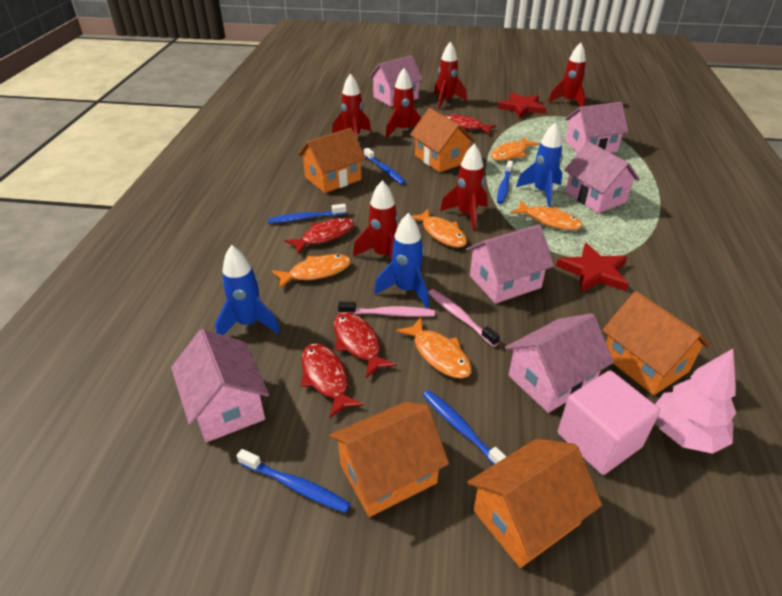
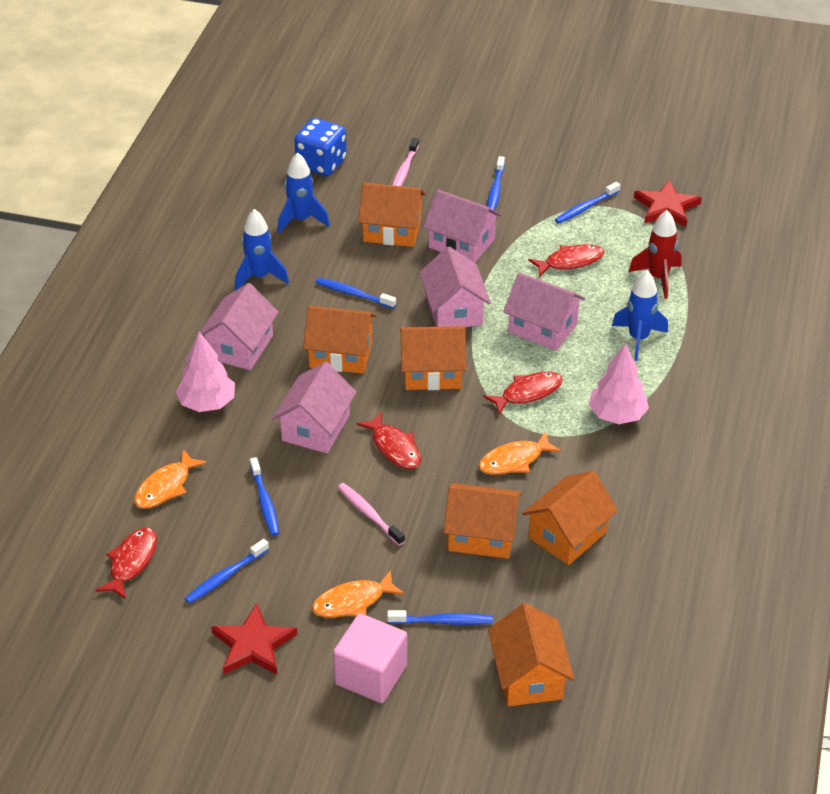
blue dice: none = 0 -> [294,118,347,176] = 1
blue toothbrush: [236,449,351,513] [268,204,347,224] [364,148,406,185] [423,390,507,465] [497,161,513,204] = 5 -> [184,539,269,604] [250,457,279,536] [315,278,396,309] [387,610,493,625] [487,156,505,210] [555,182,620,224] = 6
orange fish: [272,254,351,289] [396,317,472,379] [412,209,467,248] [491,137,539,161] [510,201,583,230] = 5 -> [134,449,207,509] [312,570,404,618] [478,431,561,475] = 3
orange house: [298,128,366,193] [330,402,449,517] [410,108,475,172] [468,439,602,568] [602,291,711,395] = 5 -> [303,306,376,374] [358,183,426,247] [400,326,466,390] [443,483,522,559] [488,603,574,706] [522,471,618,565] = 6
pink house: [171,329,269,442] [369,55,423,107] [466,224,554,304] [505,313,614,413] [564,142,640,213] [565,102,629,153] = 6 -> [200,283,279,370] [272,362,356,453] [419,247,491,327] [423,190,502,263] [503,273,585,351] = 5
pink tree: [655,349,736,454] = 1 -> [176,332,235,412] [588,343,649,424] = 2
red rocket: [332,73,371,140] [353,180,398,261] [386,68,421,138] [434,41,467,109] [440,143,487,232] [548,43,586,107] = 6 -> [628,210,681,299] = 1

